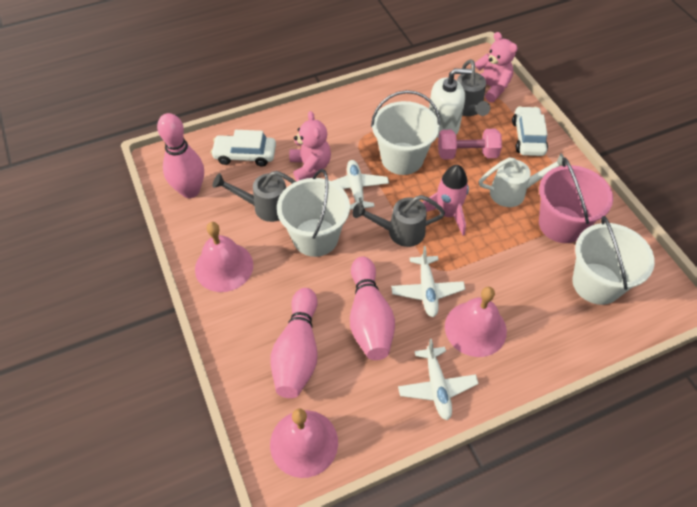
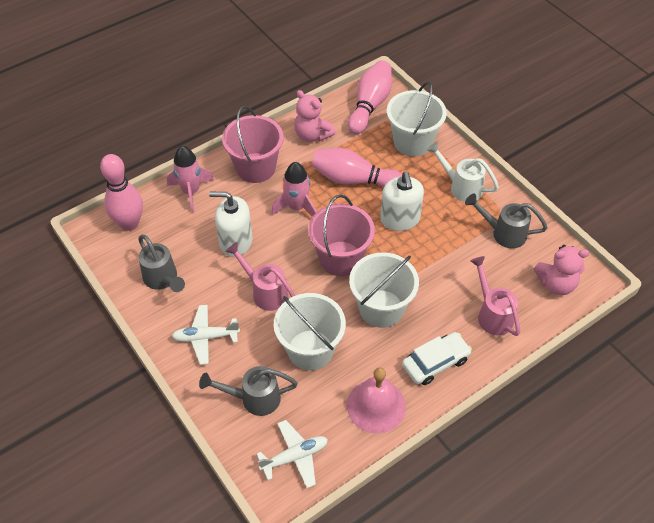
pink bell: [195,222,253,292] [270,408,338,478] [445,287,507,357] = 3 -> [347,367,406,434] = 1
pink bucket: [539,158,613,243] = 1 -> [222,106,284,183] [308,195,375,276] = 2
pink dumbbell: [438,129,502,159] = 1 -> none = 0
pink rocket: [422,165,469,236] = 1 -> [167,146,214,212] [271,162,317,217] = 2
pink watering can: none = 0 -> [225,242,295,311] [470,256,520,336] = 2
white car: [211,130,276,167] [512,106,548,156] = 2 -> [402,332,472,385] = 1
white plane: [332,160,389,210] [391,246,465,317] [398,339,479,420] = 3 -> [172,305,240,365] [257,420,328,488] = 2
white soap dispenser: [429,68,472,138] = 1 -> [209,192,253,257] [380,172,424,231] = 2

